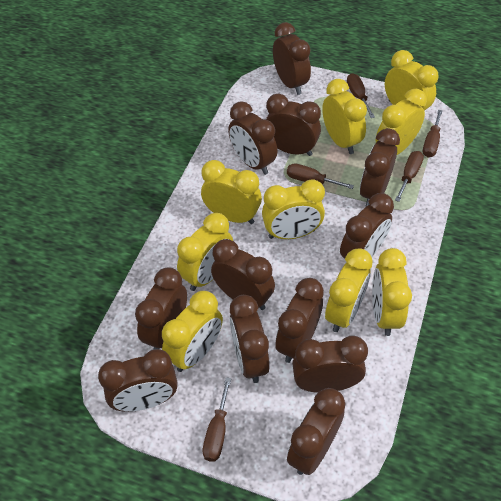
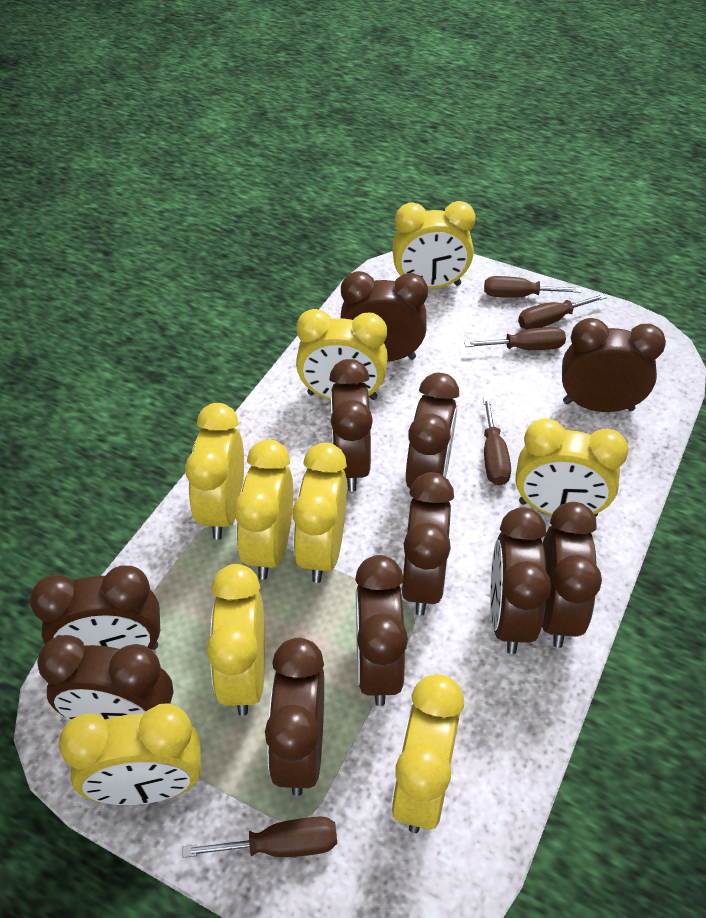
brown clock: [98,349,178,412] [135,267,187,350] [211,239,275,310] [228,101,277,175] [230,295,270,383] [266,94,321,156] [273,22,311,95] [275,278,324,363] [287,388,346,475] [292,336,368,393] [340,193,394,259] [360,128,400,207] = 12 -> [30,566,160,650] [37,635,174,720] [265,638,324,796] [329,359,373,492] [340,271,428,362] [355,555,408,706] [402,472,454,615] [406,373,459,488] [490,507,551,654] [542,502,602,648] [562,318,666,412] = 11

